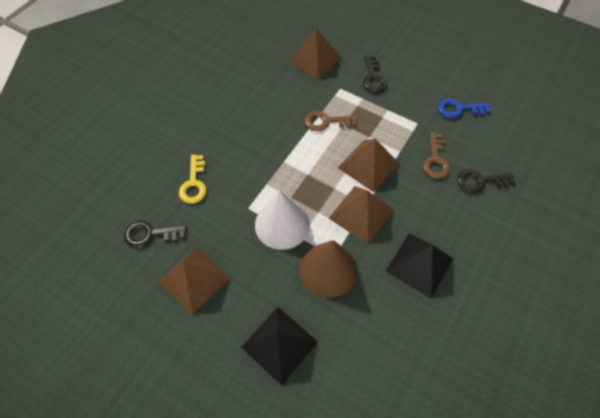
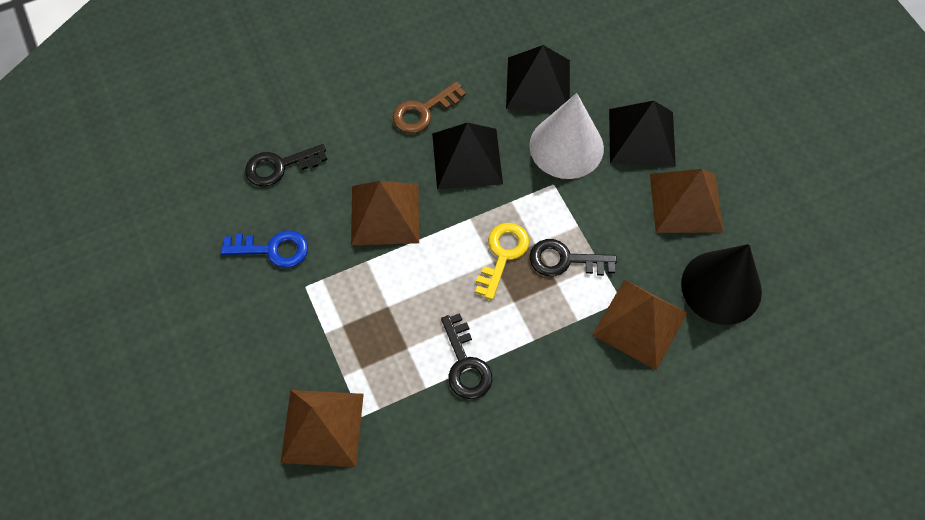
black cone: none = 0 -> [681,244,762,325] = 1
black pyramid: [241,307,318,386] [386,234,453,299] = 2 -> [432,123,503,189] [506,45,570,111] [609,101,676,167] = 3
brown cone: [300,240,357,298] = 1 -> none = 0
brown key: [304,111,358,131] [423,132,450,179] = 2 -> [393,82,466,133] = 1

